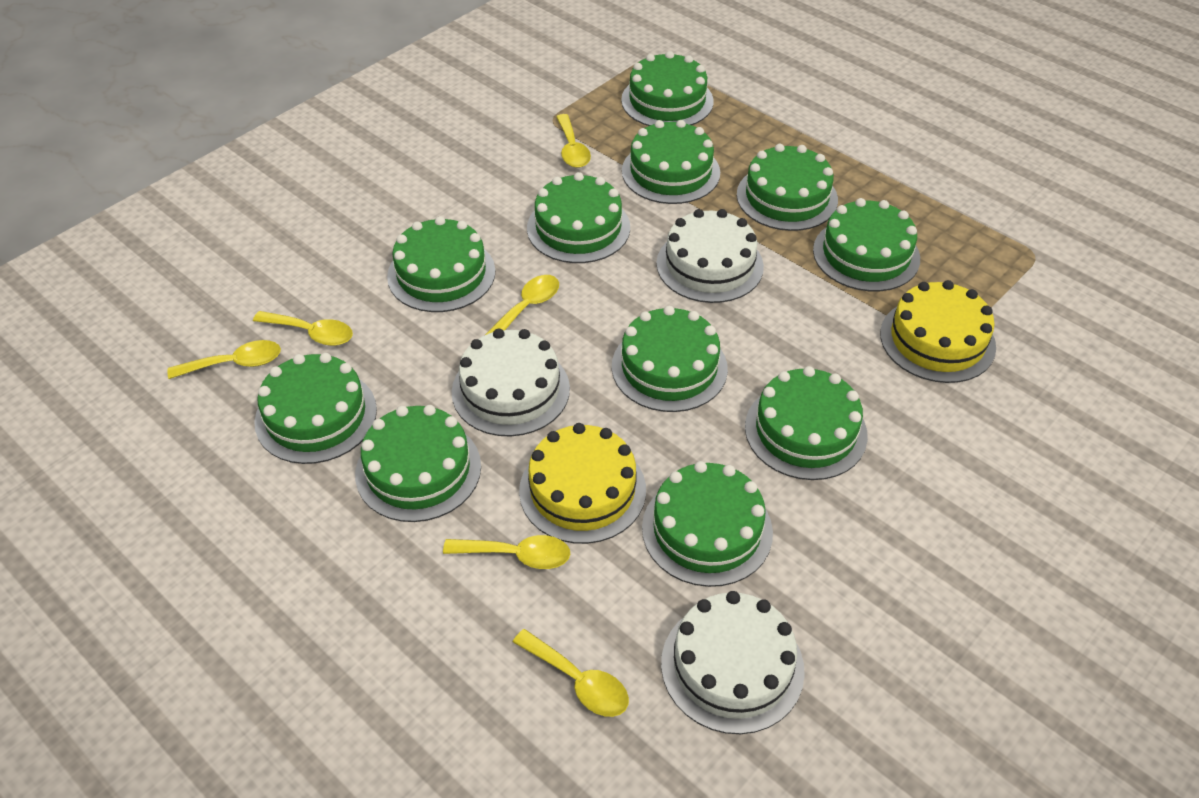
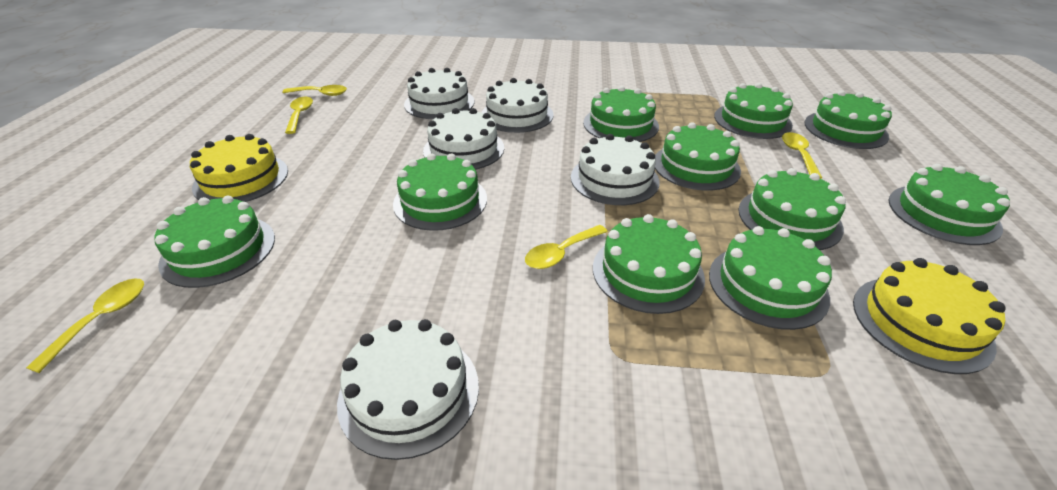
green cake: [254,353,377,464] [355,405,481,522] [387,216,495,312] [527,172,630,263] [612,306,728,412] [621,51,714,126] [622,120,720,204] [642,461,773,587] [737,144,838,231] [745,366,868,480] [813,198,920,291] = 11 -> [154,196,275,288] [393,153,487,231] [583,86,659,142] [593,214,705,314] [655,122,741,191] [709,226,832,330] [714,83,793,139] [738,168,846,250] [804,90,892,149] [889,164,1010,245] = 10
white cake: [452,329,570,436] [656,209,764,303] [661,591,805,734] = 3 -> [337,319,479,460] [404,68,474,119] [423,108,504,170] [481,78,554,133] [571,134,660,205] = 5
yellow spoon: [167,340,281,379] [253,311,353,346] [443,535,570,569] [485,275,559,335] [513,629,629,717] [556,114,591,168] = 6 -> [26,278,144,373] [283,85,347,96] [285,97,313,134] [525,225,608,269] [782,132,822,179] = 5

